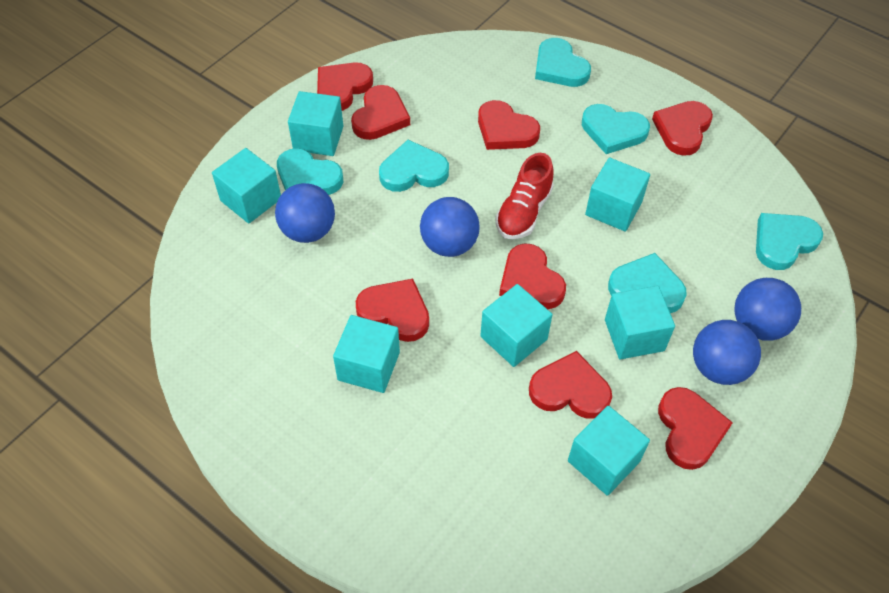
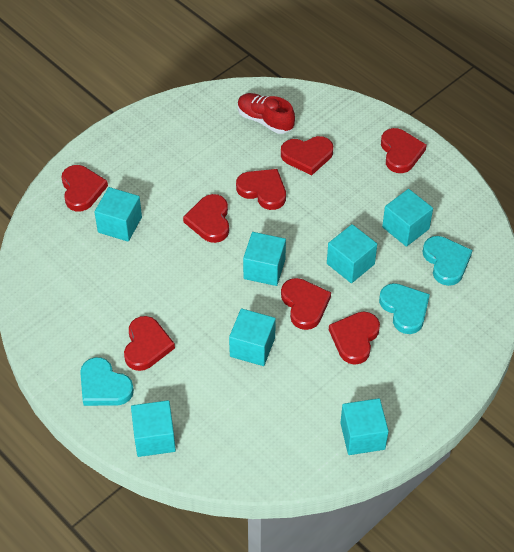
blue ball: [275,183,335,243] [420,197,480,257] [693,320,761,385] [734,278,801,341] = 4 -> none = 0
turquoise heart: [277,148,343,195] [379,140,449,192] [535,38,591,87] [582,104,650,154] [608,253,687,313] [756,213,823,270] = 6 -> [80,357,134,406] [379,283,430,334] [423,236,472,286] = 3

